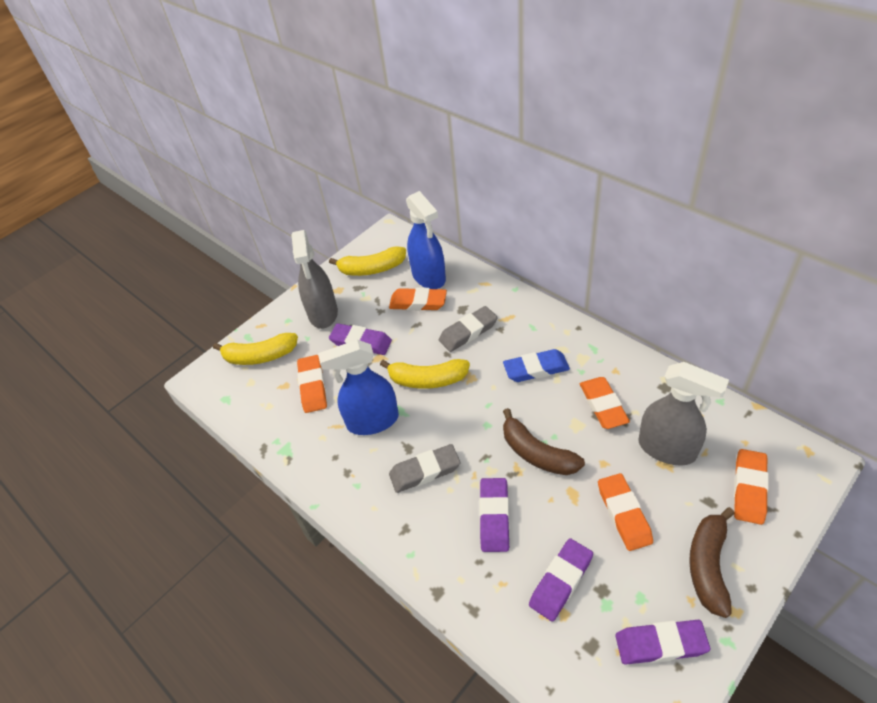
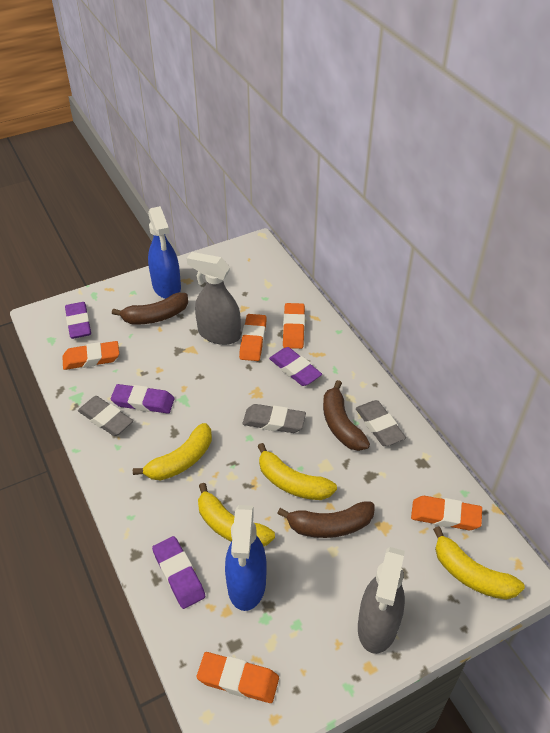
blue eraser: [503,349,570,382] = 1 -> none = 0
brown banana: [503,408,585,475] [689,507,735,618] = 2 -> [112,293,188,325] [277,502,374,538] [323,380,370,451] = 3
grey eraser: [389,444,460,493] [439,306,498,352] = 2 -> [78,396,133,436] [242,404,306,433] [356,400,406,446] = 3
yellow banana: [213,333,298,365] [329,246,406,276] [380,359,470,389] = 3 -> [133,423,212,480] [198,483,275,546] [258,443,337,500] [433,526,525,600] = 4

